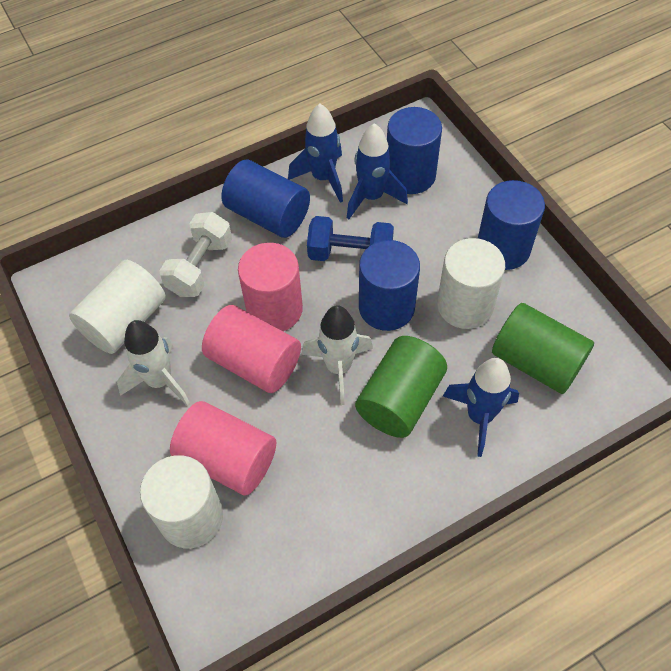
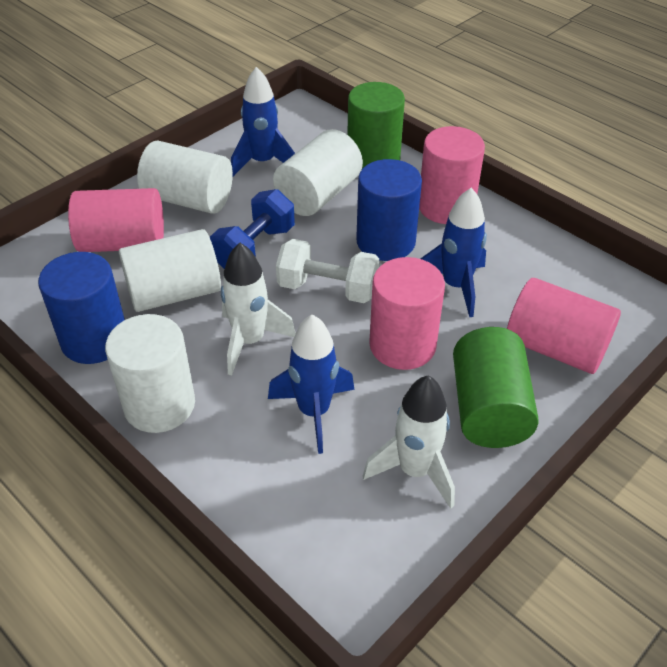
blue cylinder: [222,160,310,238] [359,240,420,331] [387,107,442,194] [478,180,545,270] = 4 -> [38,252,125,364] [356,159,422,261] = 2
pink cylinder: [170,401,276,496] [202,305,301,393] [238,243,303,331] = 3 -> [68,188,164,252] [369,257,445,370] [419,126,485,224] [507,278,621,374] = 4
white cylinder: [69,260,166,354] [140,455,223,548] [437,238,505,329] = 3 -> [105,314,195,433] [119,229,221,312] [137,140,233,214] [273,129,363,216] = 4

